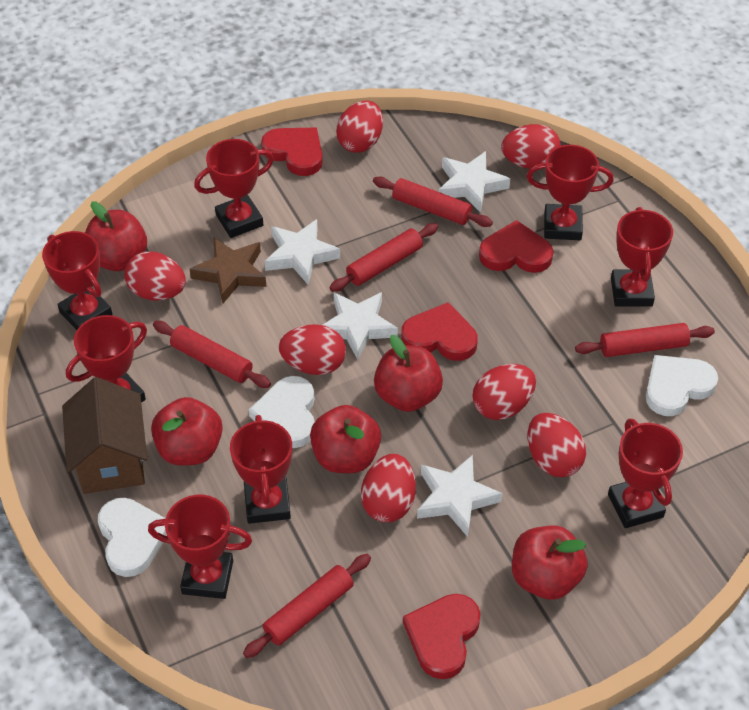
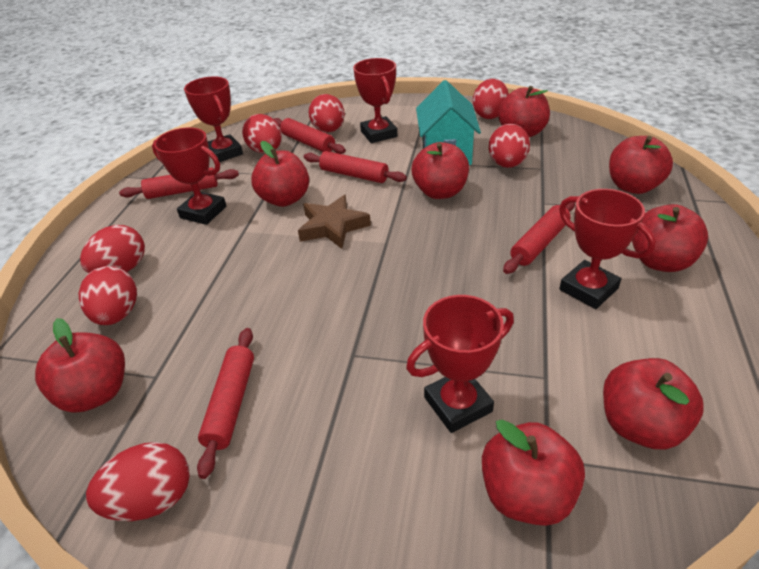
brown house: [62,377,147,494] = 1 -> none = 0
red apple: [85,201,147,271] [151,397,223,466] [310,405,381,473] [374,335,443,412] [512,526,588,600] = 5 -> [35,318,125,413] [251,141,309,207] [412,142,469,199] [482,420,585,526] [498,86,550,137] [603,358,704,450] [609,136,673,194] [632,204,708,272] = 8
red heart: [261,128,323,176] [401,302,478,361] [403,594,480,679] [479,220,554,273] = 4 -> none = 0
red trophy: [42,231,113,330] [66,315,147,403] [148,495,252,599] [194,139,274,238] [230,415,292,524] [527,145,614,240] [608,418,683,528] [611,207,673,306] = 8 -> [152,128,226,225] [184,76,243,162] [353,58,397,143] [406,295,514,433] [559,189,656,309] = 5
turquoise house: none = 0 -> [416,80,481,165] = 1
white heart: [98,498,167,577] [249,376,315,448] [646,355,718,416] = 3 -> none = 0
white star: [264,219,340,284] [323,292,398,360] [417,455,502,537] [439,151,510,213] = 4 -> none = 0

